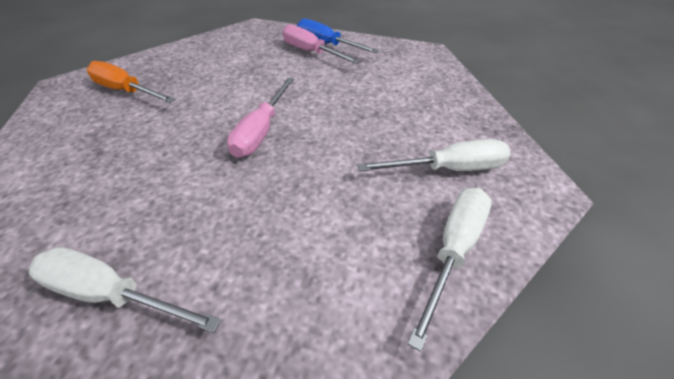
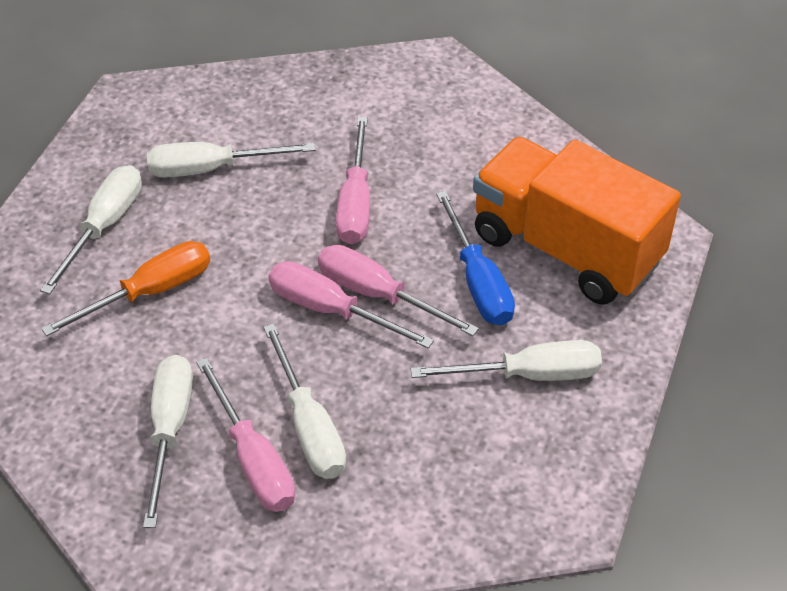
orange truck: none = 0 -> [473,137,681,305] = 1
pink screwdriver: [227,78,294,158] [282,24,361,64] = 2 -> [196,358,295,512] [268,261,434,348] [318,245,479,336] [336,117,370,244] = 4
white screwdriver: [29,247,221,333] [357,139,511,172] [407,188,492,352] = 3 -> [40,165,142,294] [143,355,193,528] [147,142,316,178] [263,324,346,479] [410,340,602,381] = 5

